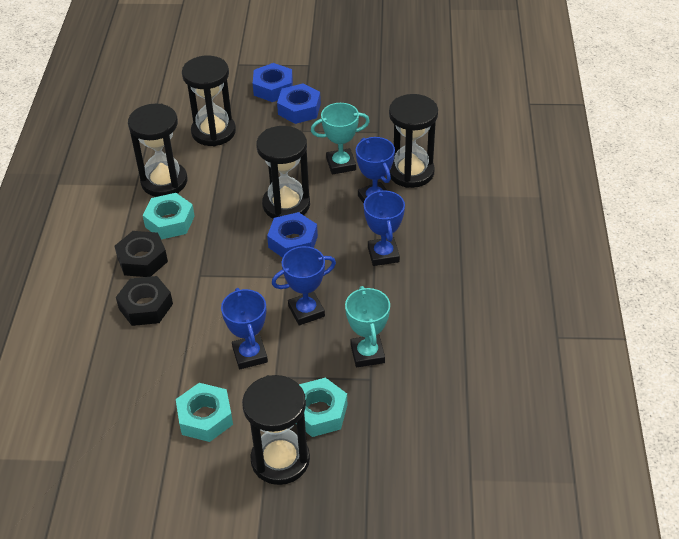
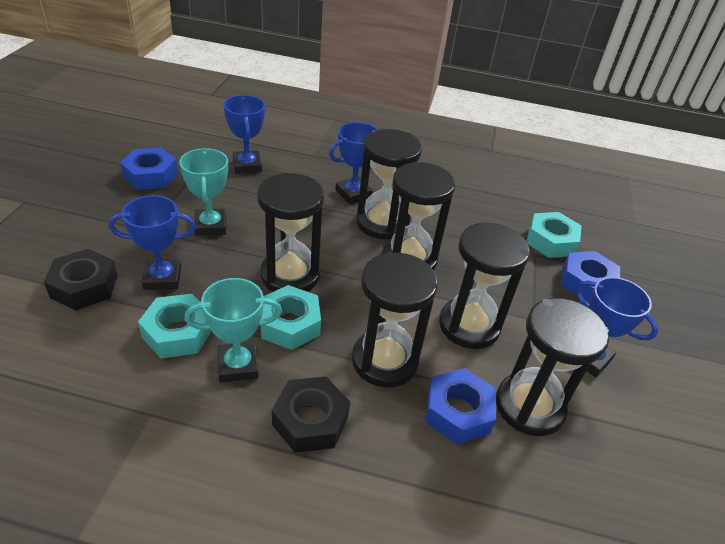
black hourglass: [128,104,187,197] [182,56,236,146] [242,375,310,485] [256,126,310,219] [389,94,438,188] = 5 -> [257,173,324,292] [352,252,438,387] [356,129,422,239] [382,162,455,271] [439,222,530,349] [496,298,609,436] = 6

